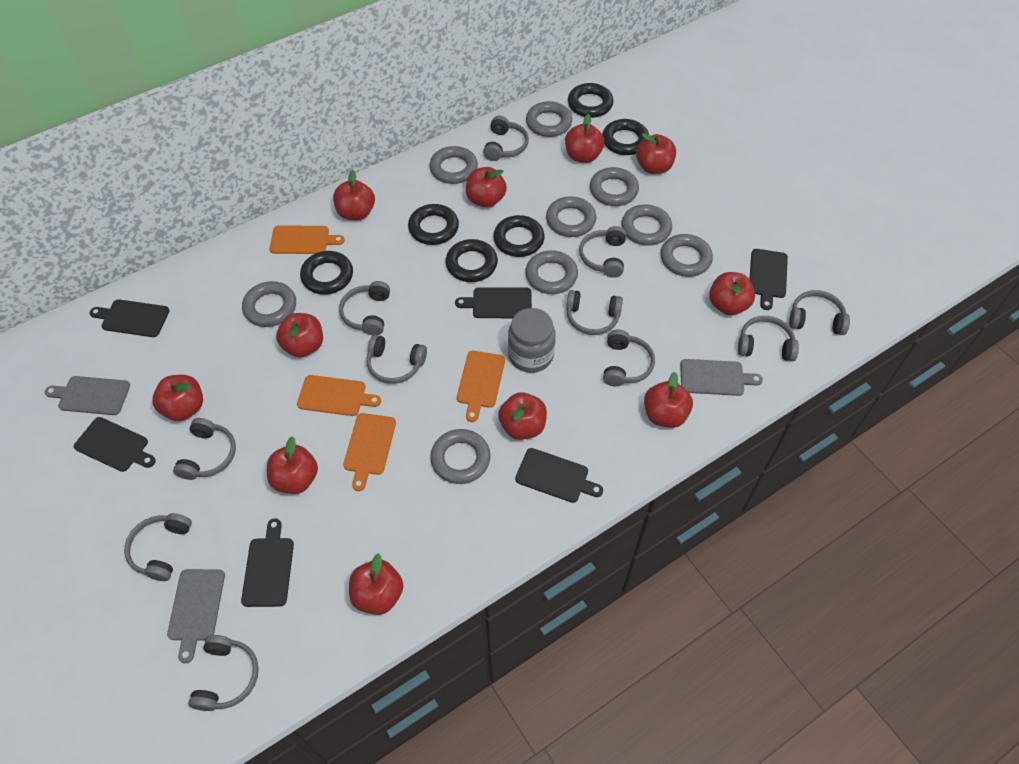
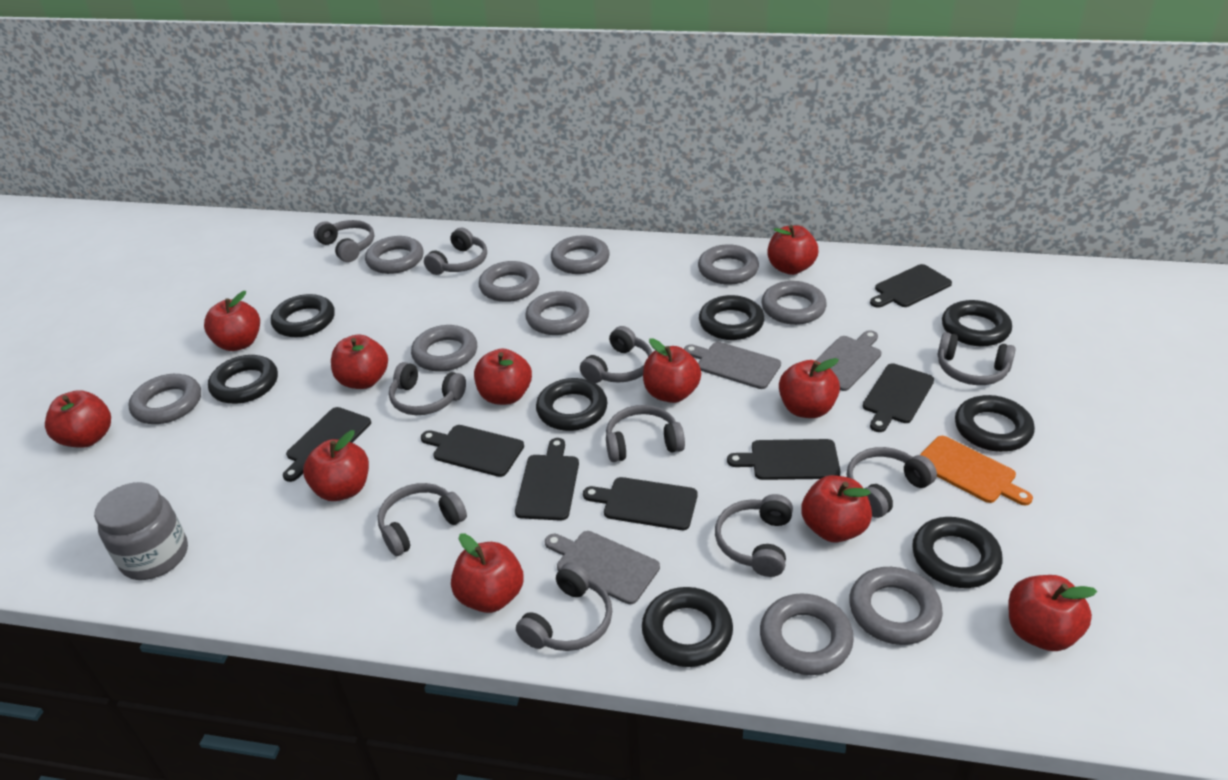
black cutting board: [74,417,156,472] [89,299,170,337] [241,518,294,607] [455,287,532,318] [515,448,603,503] [749,249,788,310] = 6 -> [283,407,371,482] [421,425,524,477] [515,438,579,521] [583,477,698,530] [727,439,841,480] [863,363,934,432] [870,264,952,308] = 7
black ring: [300,251,353,295] [408,204,459,245] [446,239,498,282] [493,215,545,257] [568,83,614,118] [602,119,649,155] = 6 -> [208,355,278,404] [271,294,335,337] [536,378,608,431] [642,587,733,667] [699,295,764,340] [912,517,1002,588] [942,300,1012,346] [955,395,1035,452] = 8
grey headphones: [124,513,192,581] [173,418,236,480] [188,635,259,711] [339,281,390,335] [366,335,427,384] [483,116,529,161] [566,290,623,335] [579,226,626,278] [603,329,655,387] [738,316,799,361] [789,290,850,335] = 11 -> [314,220,374,262] [378,483,467,556] [389,362,466,415] [424,227,487,275] [516,563,612,651] [580,326,652,383] [606,405,685,462] [715,494,793,577] [847,447,937,518] [938,332,1016,385] = 10
grey ring: [242,281,296,327] [430,146,478,184] [430,429,491,484] [525,250,578,294] [526,101,572,137] [546,196,596,237] [590,167,639,206] [621,205,672,246] [661,234,713,277] = 9 -> [128,374,201,424] [365,236,423,274] [411,325,477,372] [479,261,539,302] [525,291,589,335] [551,235,610,274] [698,244,759,285] [760,593,854,675] [761,281,827,325] [849,567,943,645] = 10
orange cutting board: [269,225,345,254] [297,375,381,416] [343,413,396,491] [457,351,505,422] = 4 -> [920,436,1033,505] = 1

